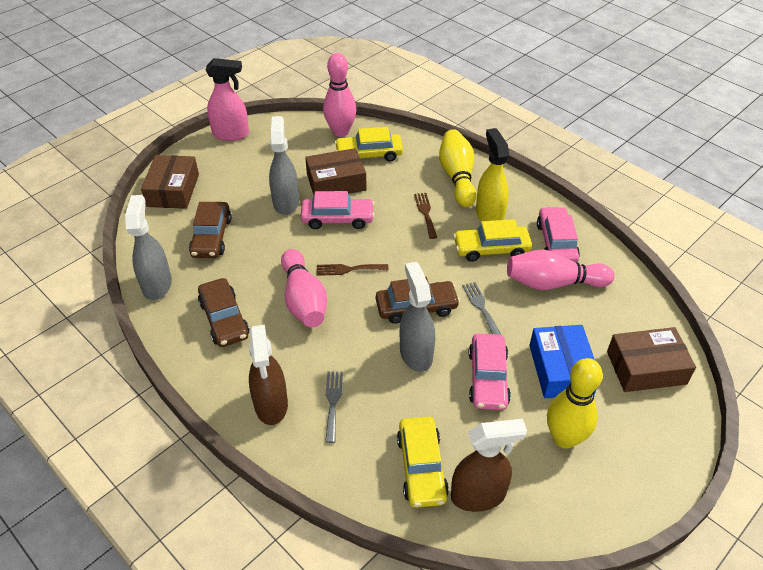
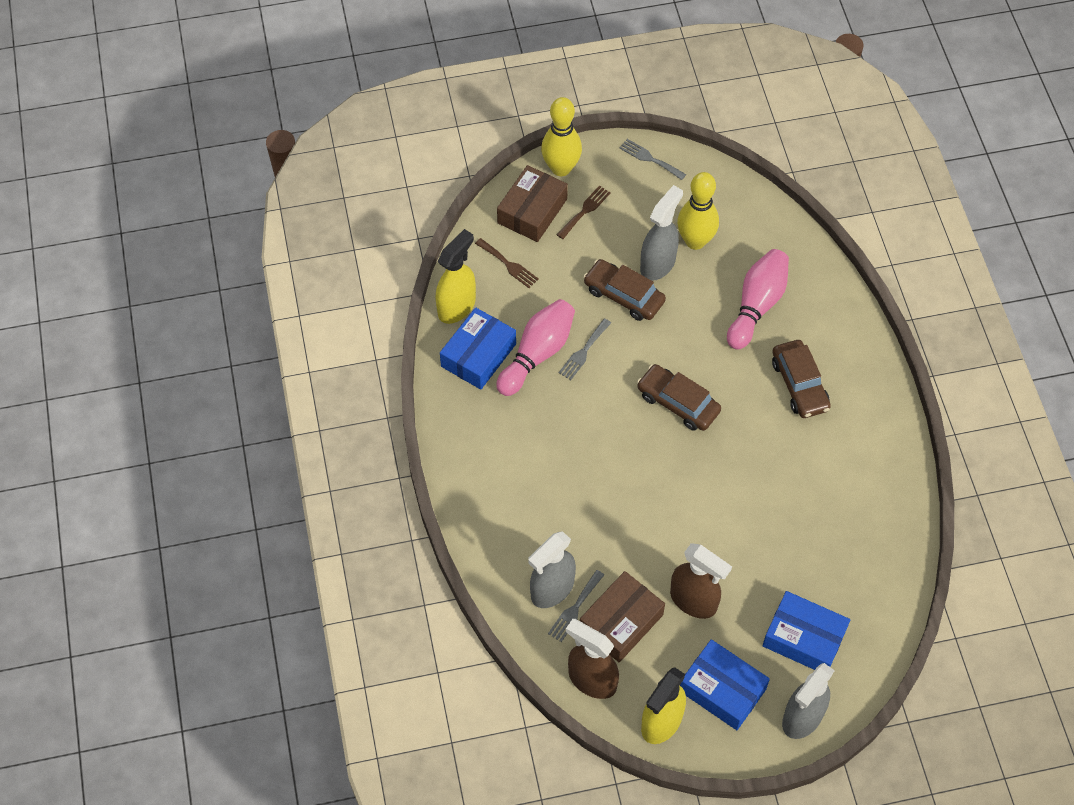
blue box: [529,325,597,398] = 1 -> [440,307,516,390] [680,640,770,730] [763,591,850,670] = 3
brown box: [141,155,199,209] [305,148,367,195] [607,327,696,392] = 3 -> [497,165,568,242] [580,571,665,662] = 2
grey fork: [325,371,343,443] [462,282,501,335] = 2 -> [548,570,604,642] [559,319,611,380] [619,139,686,180] = 3
pink bowling pin: [281,249,327,327] [323,53,357,137] [507,249,614,290] = 3 -> [496,299,575,396] [727,249,789,350] = 2
pink car: [301,191,374,229] [468,333,511,410] [537,207,580,262] = 3 -> none = 0
pink spray bottle: [206,58,249,141] = 1 -> none = 0
yellow car: [335,127,403,162] [397,416,449,508] [453,219,532,262] = 3 -> none = 0
yellow spray bottle: [476,128,509,222] = 1 -> [435,229,476,324] [641,668,686,744] = 2

